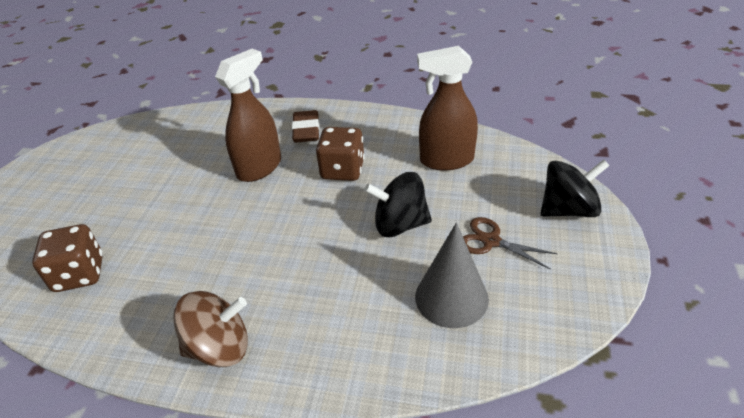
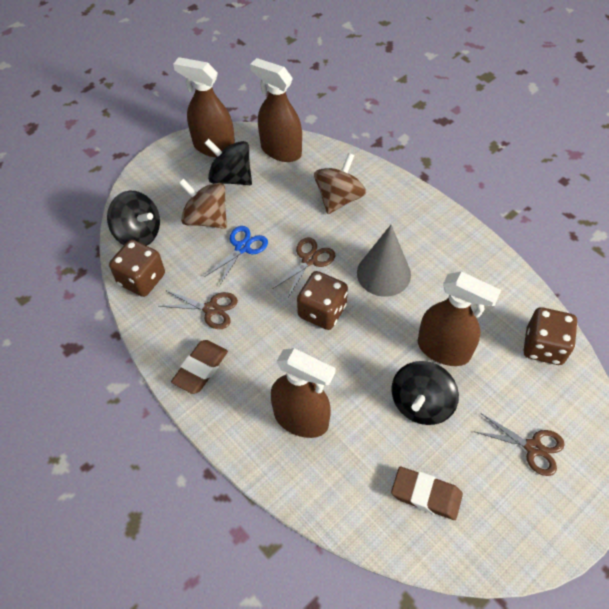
black spinning top: [364,172,432,237] [541,159,610,217] = 2 -> [107,191,160,246] [204,139,252,185] [392,361,459,425] = 3
blue scissors: none = 0 -> [204,226,268,286] = 1
brown dice: [32,224,103,292] [316,127,365,181] = 2 -> [109,239,165,297] [297,271,348,330] [524,307,577,365] = 3
brown eraser: [292,110,320,143] = 1 -> [171,340,228,394] [391,467,463,520] = 2
brown scissors: [463,217,558,269] = 1 -> [159,290,238,329] [272,237,335,299] [473,413,565,476] = 3
brown spinning top: [173,291,248,367] = 1 -> [179,179,227,229] [314,153,366,214] = 2
brown spray bottle: [215,49,281,182] [417,46,478,171] = 2 -> [173,57,235,157] [250,58,302,162] [271,348,335,438] [418,271,501,366] = 4

